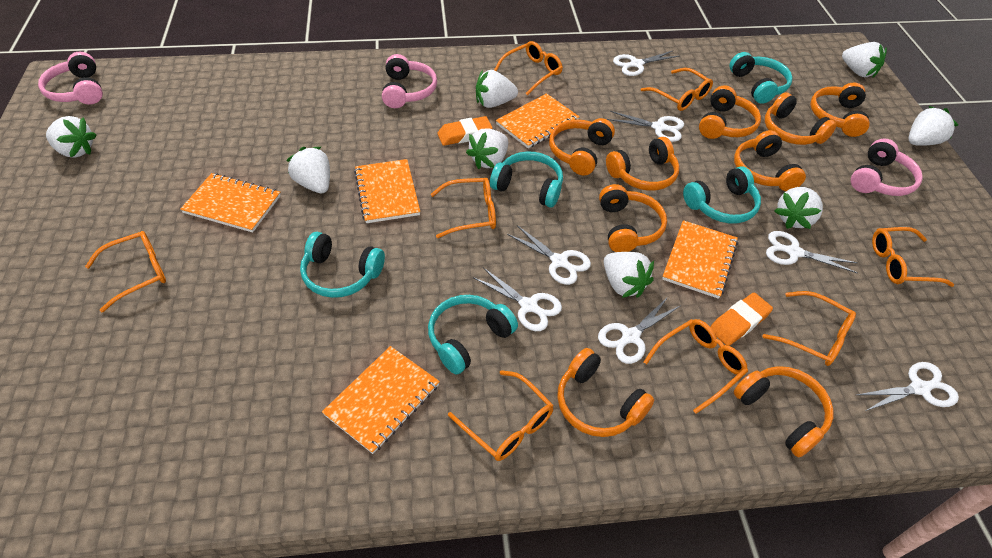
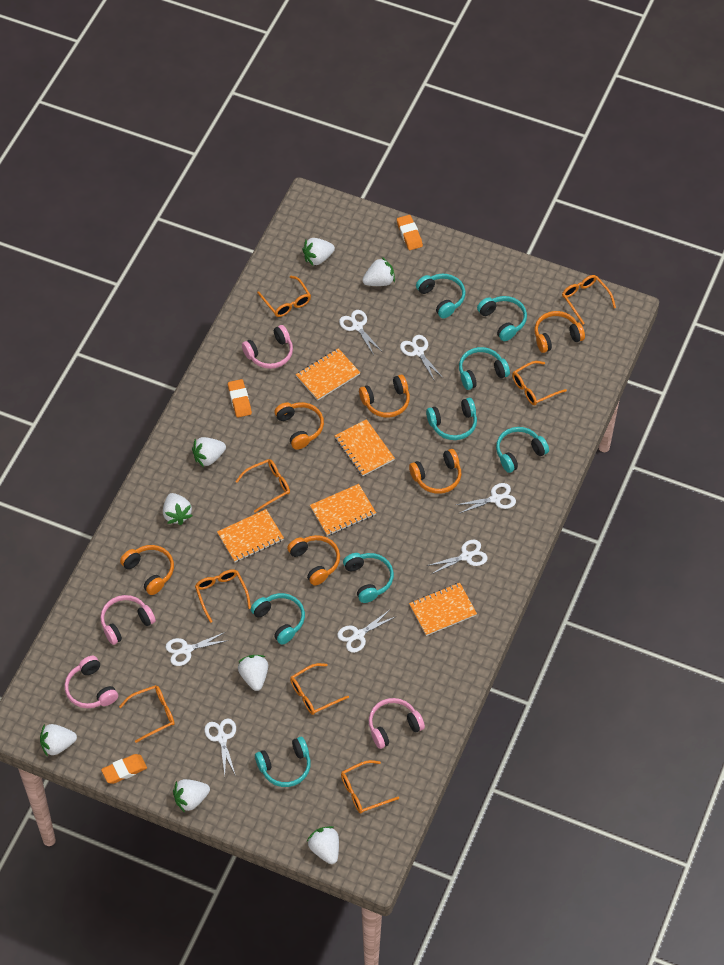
orange eraser: [437,116,493,146] [710,293,773,346] = 2 -> [101,754,147,784] [228,379,252,417] [397,215,423,250] = 3
orange headphones: [549,118,615,175] [557,348,654,437] [599,184,667,252] [606,137,679,191] [699,86,761,139] [734,130,806,191] [734,366,834,457] [765,92,837,145] [810,82,870,137] = 9 -> [120,545,174,595] [274,402,324,450] [287,535,340,585] [359,375,410,418] [409,449,461,494] [535,311,585,353] = 6
pink headphones: [38,51,103,104] [382,54,437,108] [851,139,923,196] = 3 -> [65,656,118,708] [100,595,156,645] [242,325,293,369] [369,698,425,749] = 4
turquoise headphones: [300,232,385,298] [428,295,518,374] [490,151,563,208] [683,166,761,223] [729,52,793,104] = 5 -> [251,593,305,645] [255,737,311,787] [343,553,394,603] [416,274,465,318] [426,398,477,440] [459,347,510,390] [477,296,527,341] [496,427,549,473] = 8

